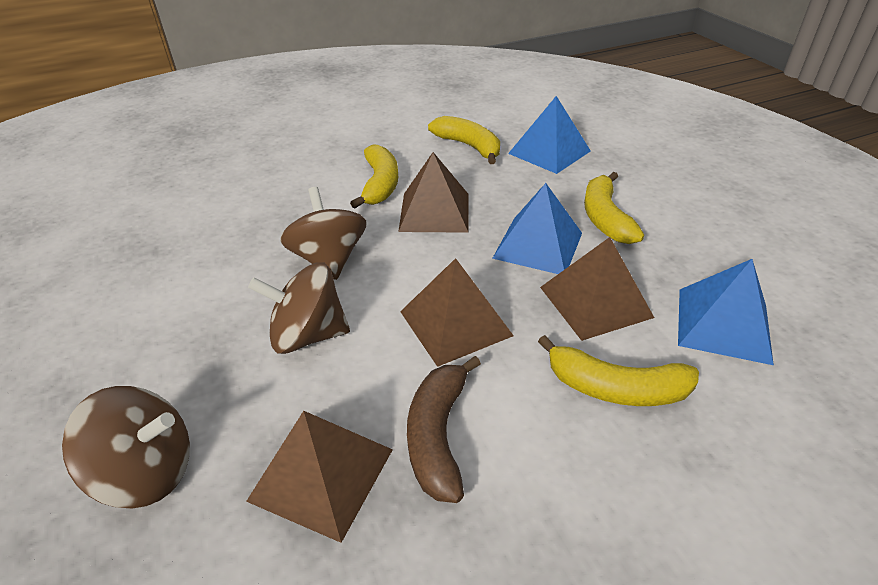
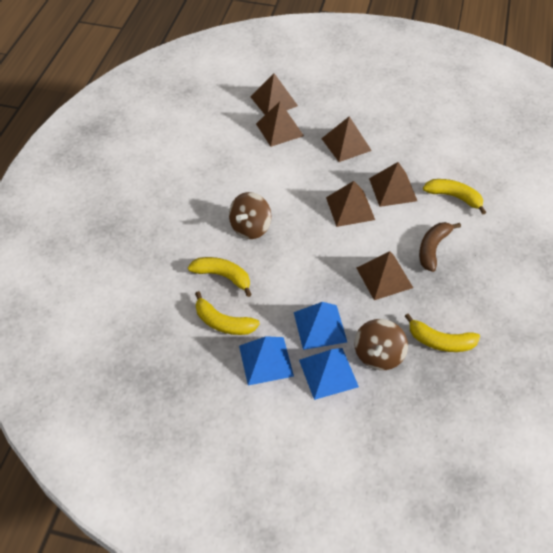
brown pyramid: [246,411,393,543] [398,152,468,233] [400,258,514,367] [540,237,654,341] = 4 -> [251,73,298,115] [256,102,304,147] [321,116,372,162] [326,181,375,227] [357,251,413,300] [369,162,417,207] = 6
brown spinning top: [62,386,190,509] [248,262,350,354] [280,187,367,280] = 3 -> [229,192,271,239] [354,319,408,370] = 2

